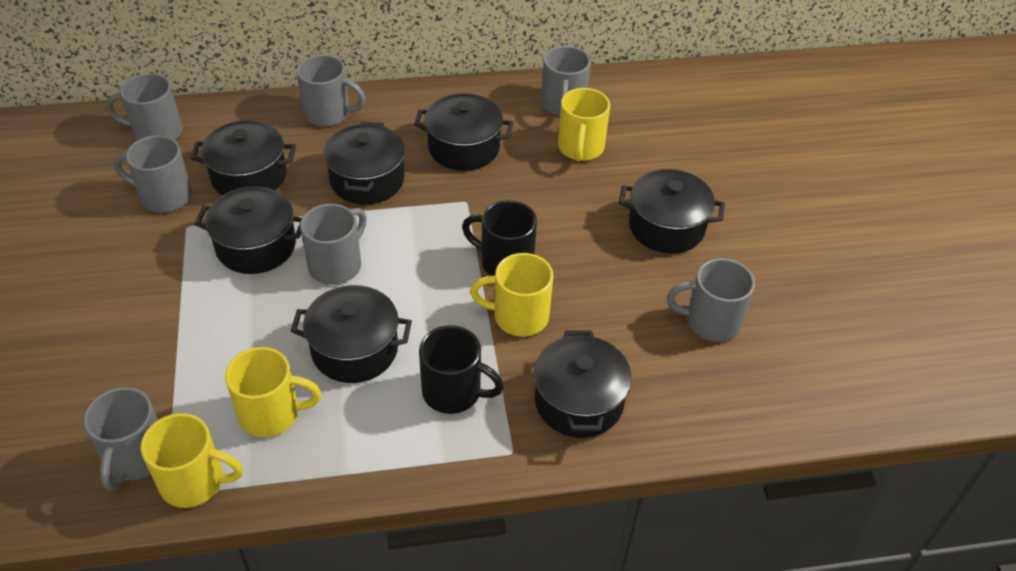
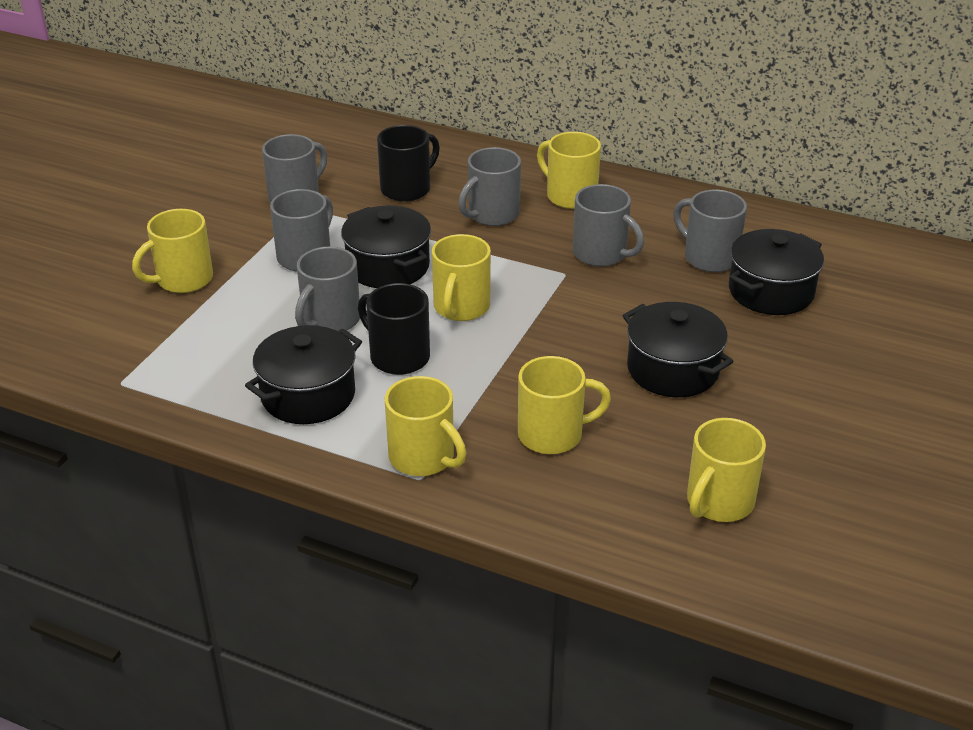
black pot: [190,120,296,195] [194,186,302,274] [291,285,412,383] [323,122,405,204] [414,93,514,171] [534,330,632,438] [619,169,725,253] = 7 -> [245,325,362,424] [341,206,431,288] [622,302,734,397] [729,229,824,315] = 4
grey mug: [83,387,158,491] [106,73,182,141] [114,135,192,213] [296,55,366,126] [300,204,367,285] [541,46,591,116] [667,258,755,342] = 7 -> [262,134,327,204] [270,189,333,271] [295,247,360,331] [458,147,521,226] [573,184,644,267] [673,190,747,272] = 6
yellow mug: [141,413,243,508] [225,347,321,437] [470,253,553,336] [558,88,610,162] = 4 -> [132,209,213,293] [385,376,466,476] [432,234,491,321] [518,356,611,454] [537,132,601,209] [687,418,766,522] = 6

